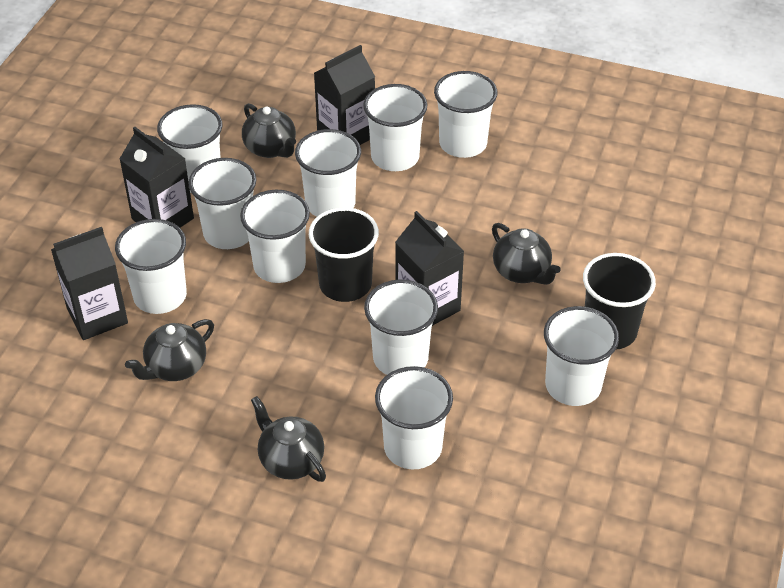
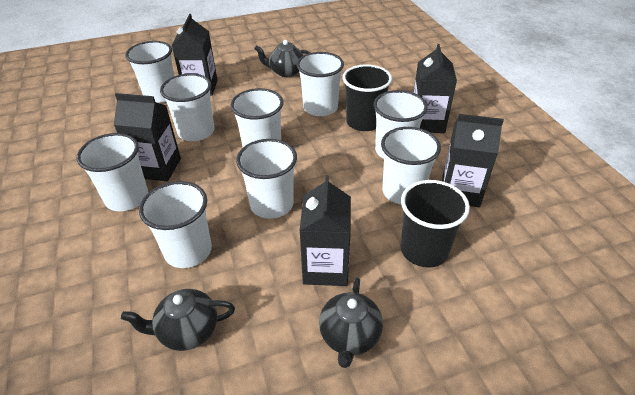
black carton: [51,227,128,340] [120,127,194,227] [314,45,375,145] [395,211,464,326] = 4 -> [114,93,181,181] [172,14,218,95] [300,175,351,286] [414,44,457,133] [442,114,504,207] = 5
black teapot: [125,319,214,381] [242,103,296,158] [251,396,326,482] [492,223,561,285] = 4 -> [121,289,235,351] [254,40,311,77] [319,277,383,368] = 3
white cup: [115,219,187,314] [157,104,223,193] [188,158,256,249] [240,190,310,283] [295,129,361,217] [363,84,427,171] [364,279,438,375] [375,366,453,469] [434,71,497,158] [544,306,619,406] = 10 -> [77,133,148,211] [126,41,174,103] [139,181,212,268] [160,73,215,141] [230,88,283,147] [236,139,297,219] [297,52,344,116] [374,90,428,159] [381,127,441,204] = 9

